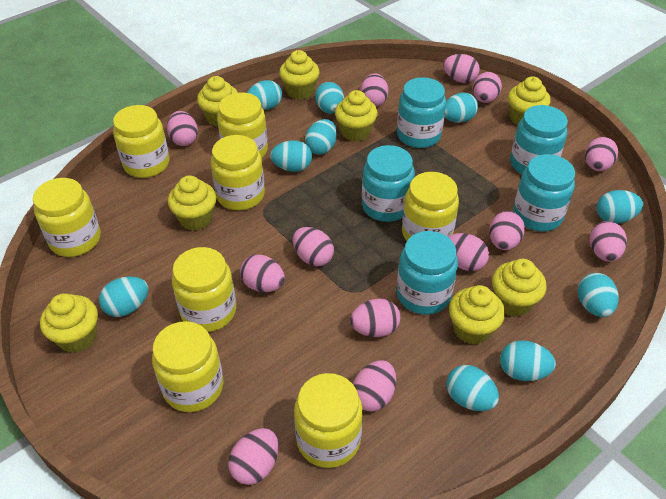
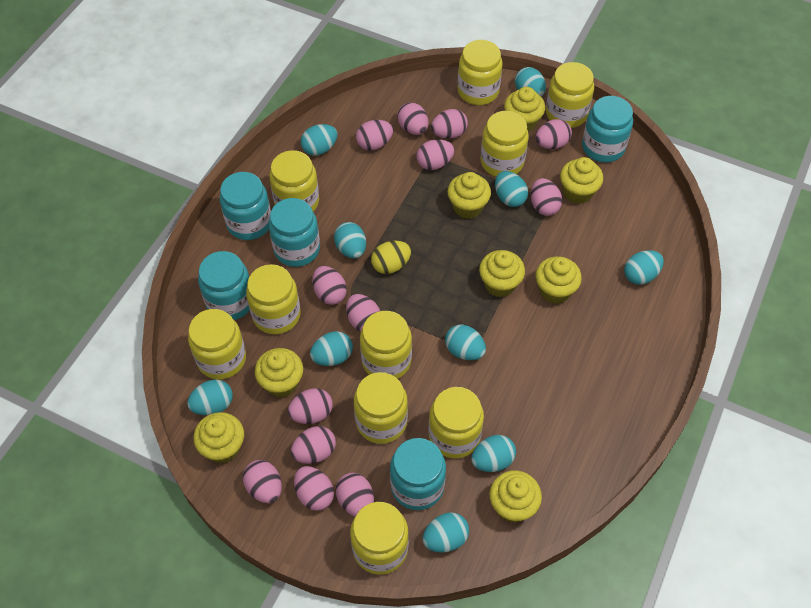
yellow egg: none = 0 -> [371,241,411,274] = 1
yellow jar: [33,178,101,257] [113,105,170,178] [152,321,224,412] [172,247,236,332] [211,135,265,210] [217,92,268,158] [294,373,363,468] [402,172,459,241] = 8 -> [188,309,246,380] [246,264,301,334] [269,150,319,211] [350,502,409,575] [354,372,408,444] [360,311,412,379] [429,387,484,459] [458,40,503,105] [481,111,529,177] [546,62,594,128] = 10

